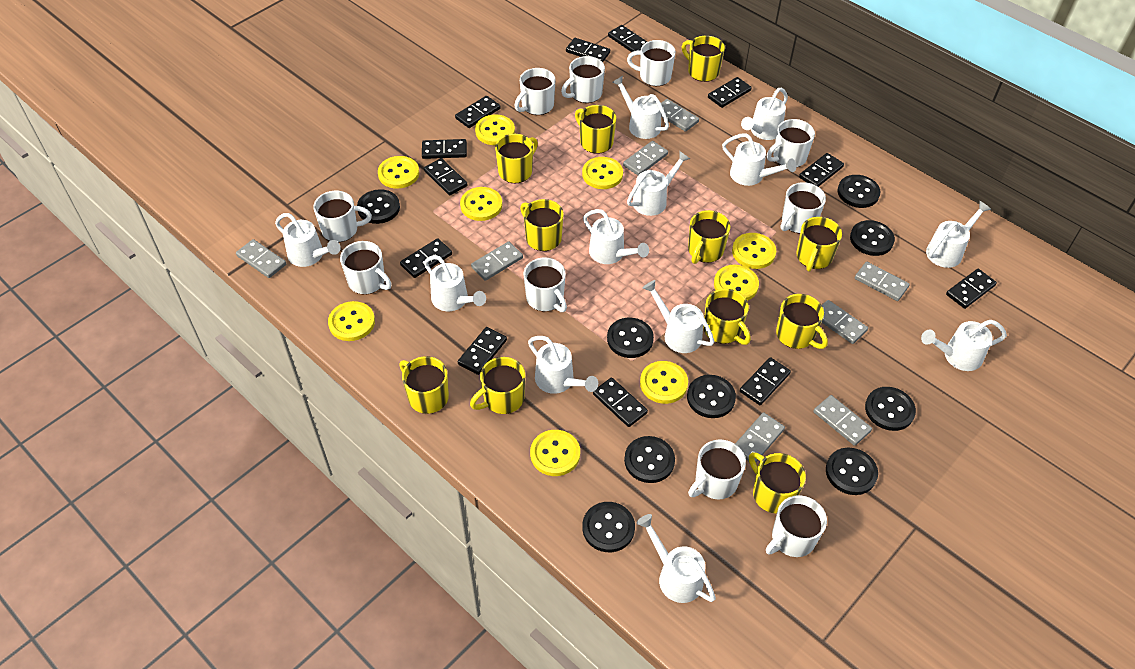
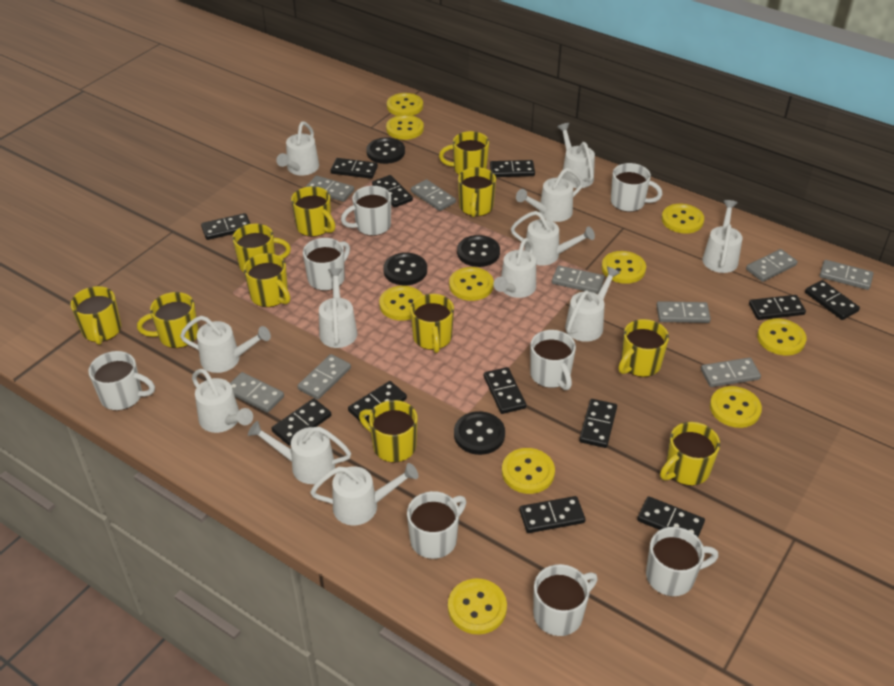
black button: [357,189,400,224] [582,502,635,552] [607,318,654,358] [624,436,675,483] [687,375,736,418] [826,448,878,495] [838,175,880,208] [850,220,895,256] [865,387,916,431] = 9 -> [366,138,405,164] [383,253,427,285] [454,411,505,455] [457,235,500,267] = 4
grey domino: [236,239,286,278] [471,241,523,281] [623,141,668,175] [661,99,699,132] [735,412,785,462] [814,395,872,446] [822,300,868,344] [855,262,910,301] = 8 -> [230,372,284,413] [297,354,351,400] [306,176,354,202] [411,179,456,211] [552,265,605,294] [656,301,711,323] [701,358,761,387] [746,249,798,282] [819,260,874,290] = 9
white mug: [313,191,372,242] [340,241,392,294] [514,68,555,115] [524,258,567,312] [561,56,605,103] [627,40,676,86] [688,439,746,499] [766,495,827,557] [767,119,815,168] [781,182,826,234] = 10 -> [88,351,155,411] [303,238,350,291] [341,186,391,236] [407,491,466,559] [530,330,576,390] [533,564,598,636] [611,163,662,212] [646,527,718,596] = 8
yellow button: [328,301,375,341] [378,156,419,189] [460,187,502,221] [475,115,515,145] [530,430,580,476] [582,157,623,189] [640,361,688,404] [714,265,759,301] [732,233,776,269] = 9 -> [379,286,423,321] [386,115,424,140] [387,93,423,116] [448,578,507,634] [449,267,494,301] [502,448,555,494] [602,251,646,284] [662,204,704,233] [710,386,762,428] [757,319,806,355] = 10

